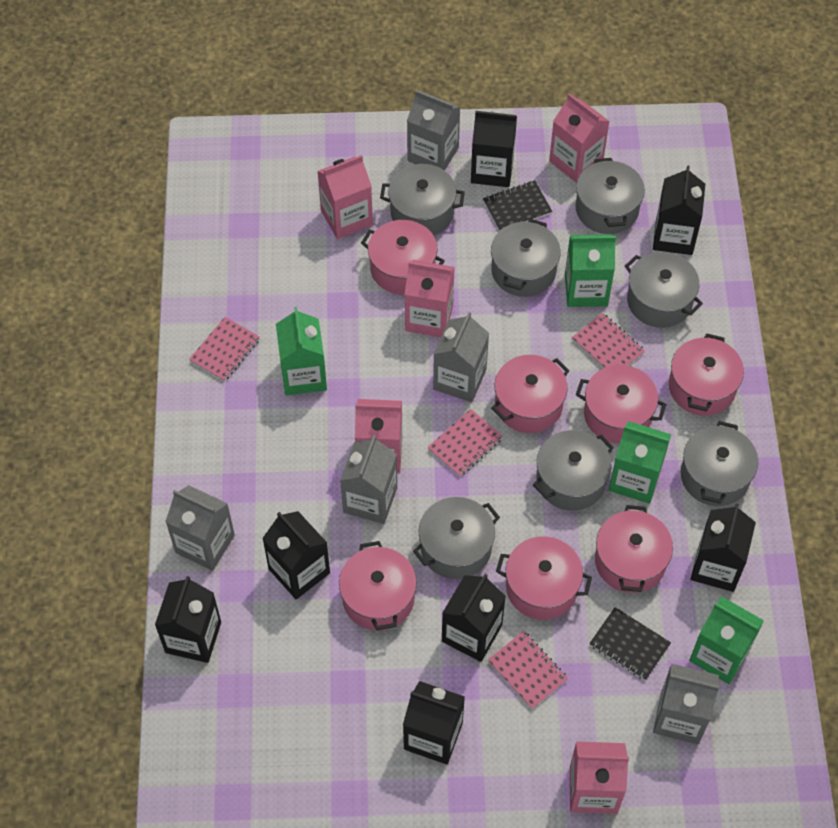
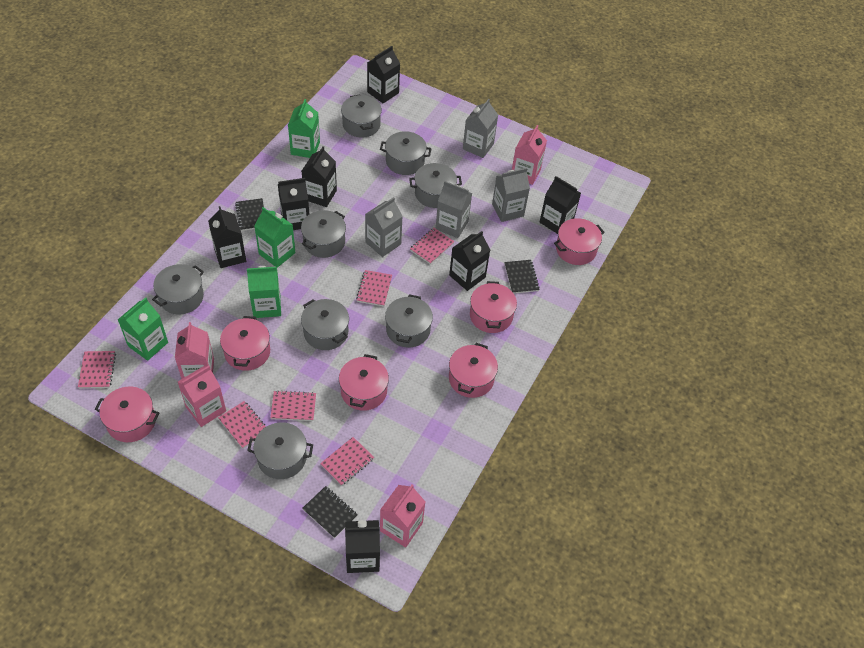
black notebook: [483,180,552,231] [590,607,671,680] = 2 -> [235,198,264,231] [302,486,358,538] [505,260,540,293] = 3
grey carton: [165,485,235,571] [340,435,397,524] [407,90,460,170] [433,312,489,402] [653,663,719,744] = 5 -> [365,197,403,257] [436,181,472,238] [463,99,498,158] [492,168,530,222] = 4
grey pot: [380,164,465,235] [413,497,500,579] [491,219,561,297] [533,430,614,511] [575,158,645,234] [625,252,703,328] [681,421,758,506] = 7 -> [152,264,204,315] [247,422,313,479] [301,210,346,258] [301,299,349,350] [341,95,382,138] [380,131,432,175] [385,294,433,348] [409,163,462,208] = 8
pink carton: [317,155,373,239] [355,399,403,473] [404,260,455,337] [549,93,610,183] [570,741,629,814] = 5 -> [175,322,214,379] [178,366,226,427] [380,484,425,547] [512,125,547,185] = 4
pink notebook: [189,317,260,382] [428,409,503,477] [488,631,568,709] [572,313,645,368] = 4 -> [78,351,116,388] [218,401,266,449] [270,390,316,421] [320,437,374,486] [356,270,392,306] [410,228,455,264] = 6
pink pot: [339,541,417,630] [361,220,445,295] [491,355,570,433] [496,536,592,620] [576,365,667,443] [595,505,673,593] [669,333,744,416] = 7 -> [95,387,159,442] [220,316,270,371] [339,354,389,411] [449,343,498,398] [470,281,517,333] [554,218,605,265] = 6

